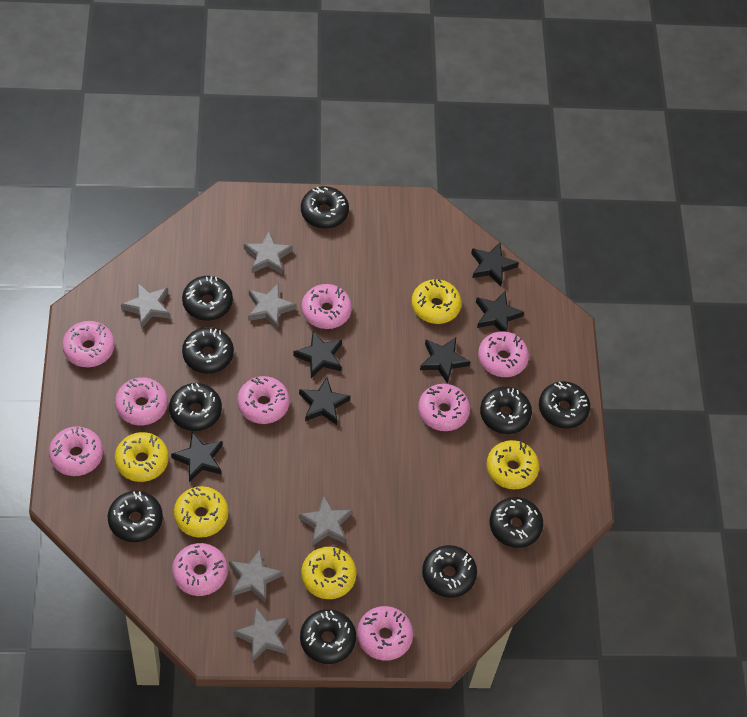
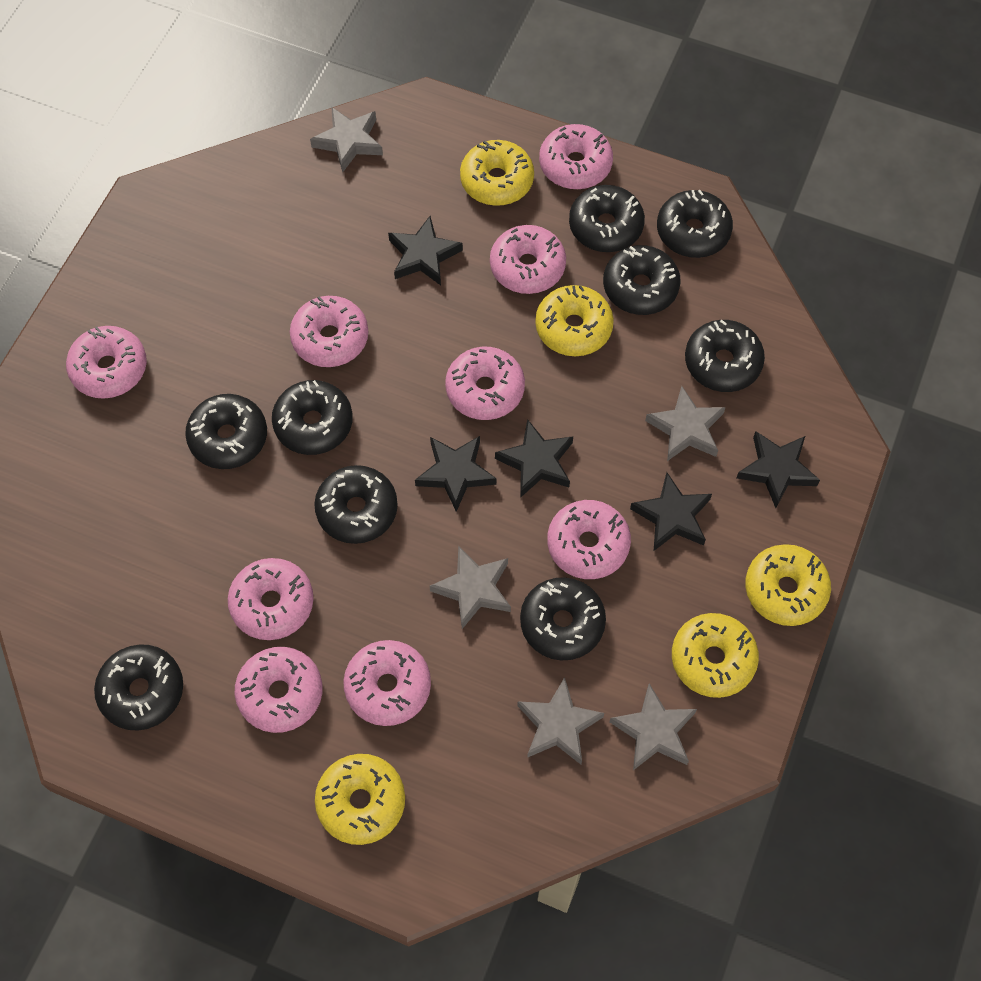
black donut: [108,491,163,542] [169,383,222,431] [182,276,233,321] [182,327,234,374] [300,609,356,664] [301,186,349,229] [422,545,477,598] [480,387,532,434] [490,497,543,548] [539,381,590,429] = 10 -> [94,644,183,730] [185,394,267,469] [272,380,353,455] [314,465,398,544] [520,577,606,660] [569,185,645,252] [603,245,681,315] [657,190,733,258] [685,319,765,392] = 9
black star: [171,432,223,482] [293,331,342,378] [299,377,350,425] [420,337,471,384] [471,242,519,286] [476,291,524,332] = 6 -> [388,216,463,285] [415,436,496,512] [495,419,573,497] [630,472,712,551] [737,431,820,508] = 5
grey star: [121,282,170,329] [229,549,283,602] [233,606,288,662] [244,231,293,274] [248,284,296,329] [299,495,352,546] = 6 -> [310,107,383,173] [430,546,511,629] [517,677,604,764] [610,683,697,770] [645,386,726,461] = 5

